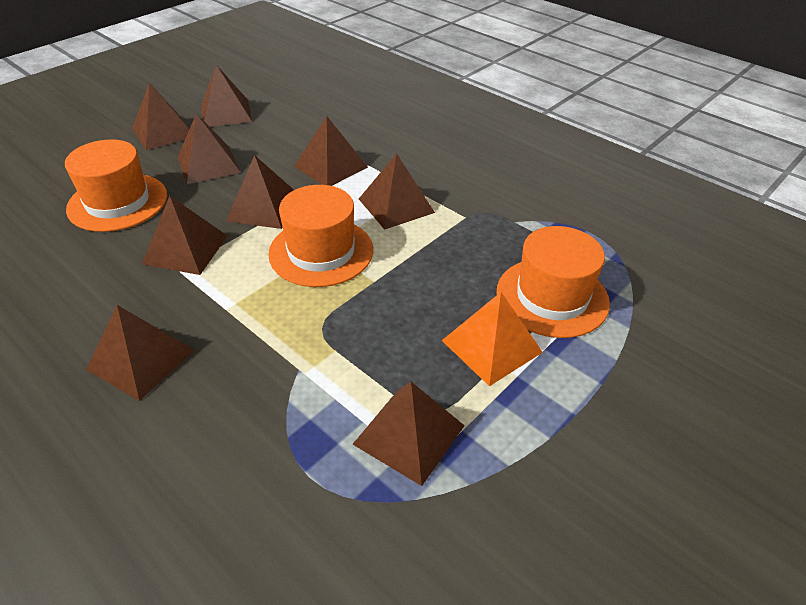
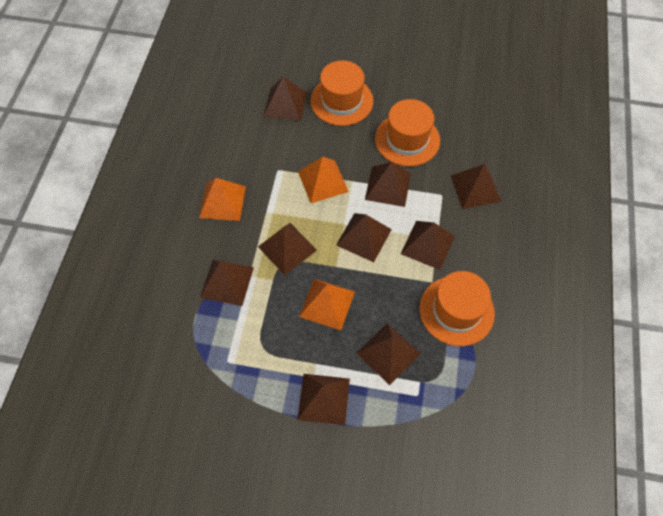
orange pyramid: [442,292,543,386] = 1 -> [199,178,246,221] [298,157,349,203] [299,279,355,330] = 3

